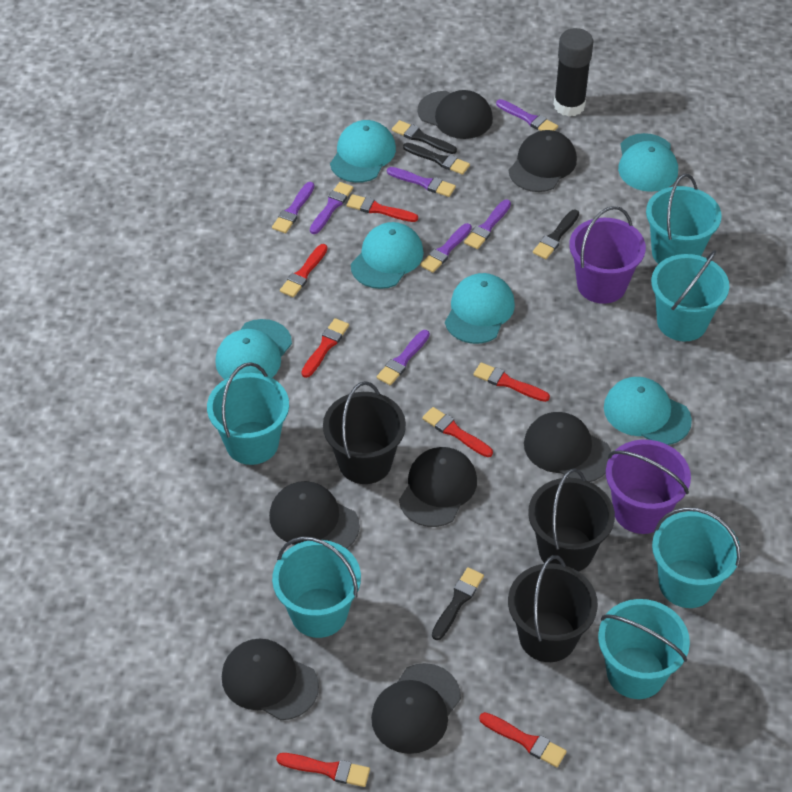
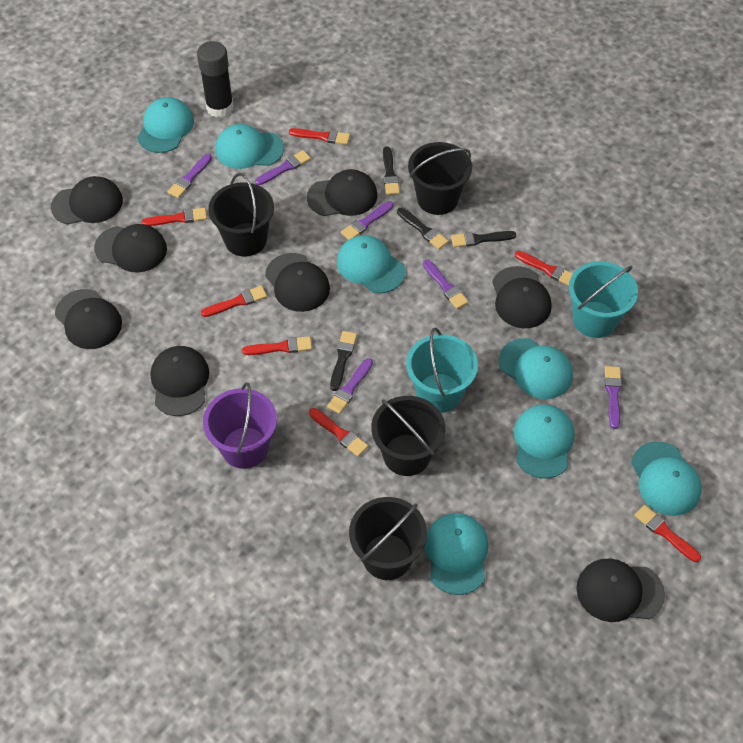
black bucket: [323,381,406,484] [508,555,598,662] [528,468,615,572] = 3 -> [208,173,274,257] [349,497,427,580] [371,396,445,476] [408,142,472,215] = 4
black cap: [222,638,319,720] [269,481,360,549] [371,663,461,754] [399,447,477,527] [417,90,493,139] [509,130,577,192] [524,412,611,482] = 7 -> [51,176,123,224] [55,289,122,349] [94,224,167,273] [151,346,209,416] [265,253,330,312] [307,169,377,216] [492,266,552,328] [576,559,665,622] = 8
purple brush: [272,182,315,233] [310,182,353,234] [377,330,430,385] [387,167,456,197] [420,223,472,273] [464,200,511,249] [496,99,558,131] = 7 -> [168,154,212,198] [255,150,311,185] [327,358,373,414] [341,201,393,240] [423,260,469,309] [605,366,622,429] = 6
purple bucket: [569,206,646,304] [606,440,691,534] = 2 -> [203,382,277,469] = 1
turquoise bucket: [207,362,289,465] [272,536,361,638] [598,599,690,699] [646,174,722,264] [651,250,729,342] [652,507,741,608] = 6 -> [406,328,478,413] [569,261,638,338] = 2
turquoise cap: [215,319,292,380] [330,120,396,183] [351,222,424,289] [445,273,515,344] [604,377,692,445] [618,133,678,192] = 6 -> [137,97,194,153] [215,124,284,169] [337,235,405,293] [425,513,488,595] [499,338,573,399] [514,404,574,478] [631,441,702,516] = 7

